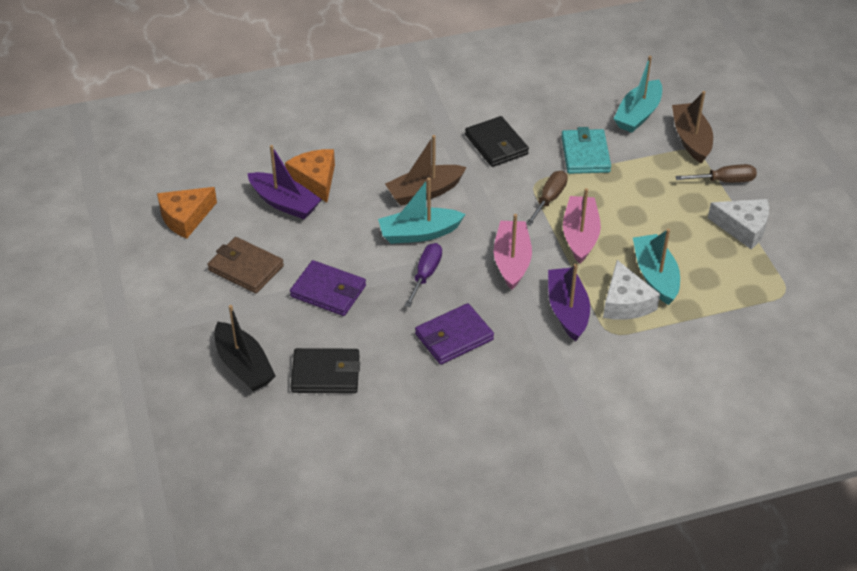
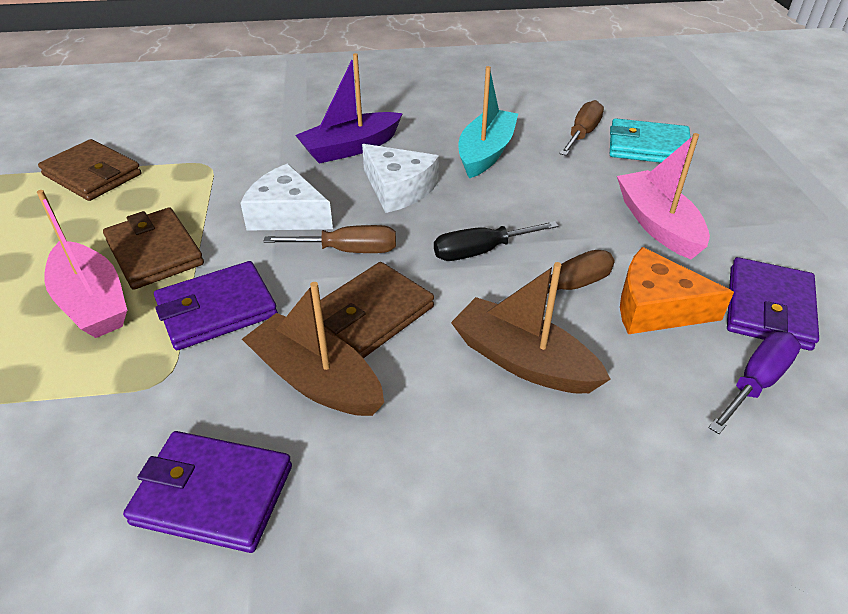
black boat: [214,305,275,391] = 1 -> none = 0
black screwdriver: none = 0 -> [434,221,559,261] = 1
black wallet: [291,348,360,393] [465,116,529,167] = 2 -> none = 0
brown screwdriver: [526,171,568,226] [675,164,757,183] = 2 -> [263,225,396,253] [496,250,615,304] [559,100,604,156] = 3
brown wallet: [207,237,284,293] = 1 -> [38,139,141,201] [103,208,204,290] [320,262,434,358] = 3
orange cheese: [157,187,217,239] [285,149,335,202] = 2 -> [620,247,734,334] = 1
purple boat: [247,145,322,219] [548,264,590,341] = 2 -> [295,53,403,164] = 1
purple wallet: [290,260,366,316] [415,303,494,365] = 2 -> [123,431,292,553] [154,261,278,350] [727,257,819,351] = 3
turquoise boat: [378,177,466,244] [613,56,662,133] [633,229,680,305] = 3 -> [459,66,518,179] = 1

